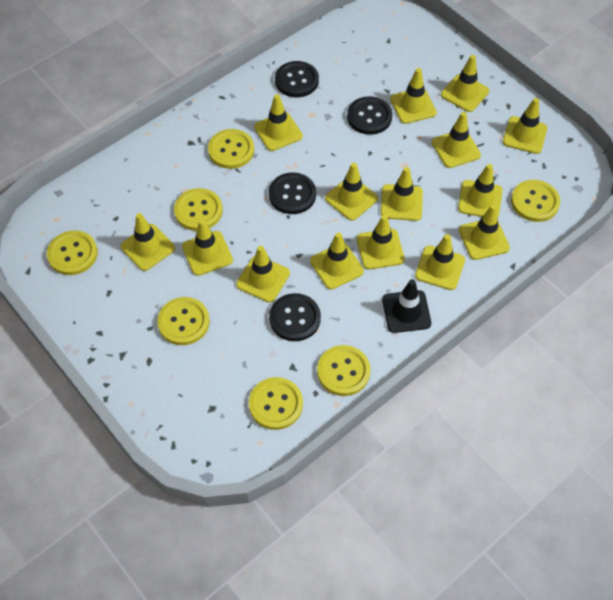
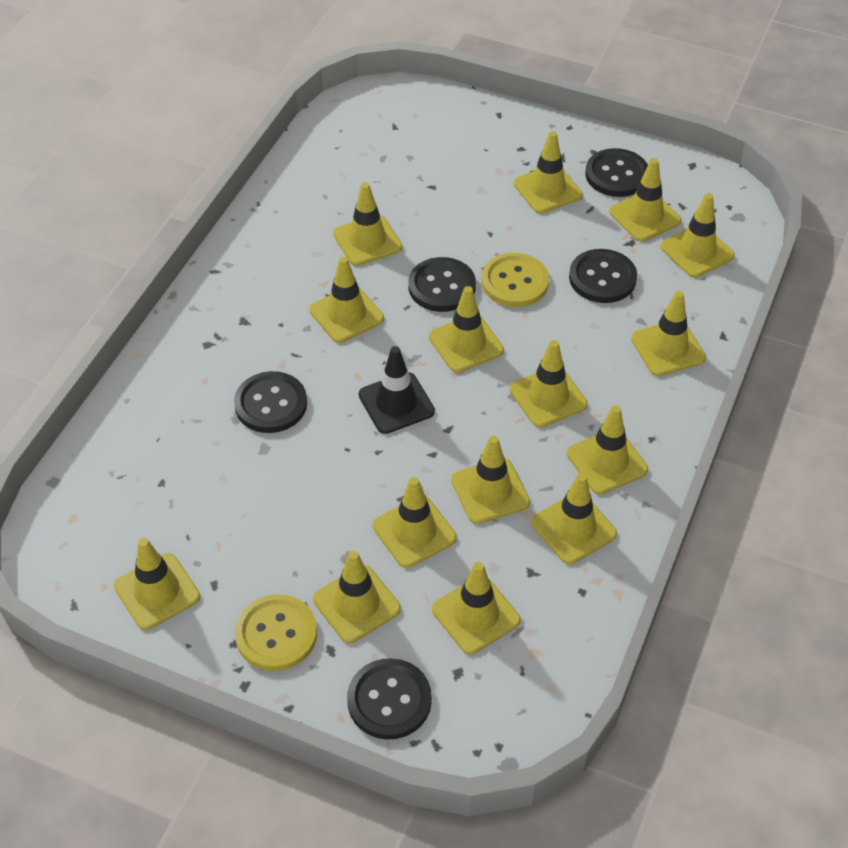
black button: [269,172,316,214] [269,293,321,341] [275,61,319,97] [347,96,392,135] = 4 -> [234,371,307,433] [347,658,432,739] [408,257,476,312] [569,249,637,303] [585,148,648,197] = 5
yellow button: [47,230,98,275] [157,297,210,345] [174,188,223,231] [208,129,254,169] [249,377,303,430] [317,345,371,396] [511,180,560,222] = 7 -> [235,594,317,671] [481,253,549,307] = 2

